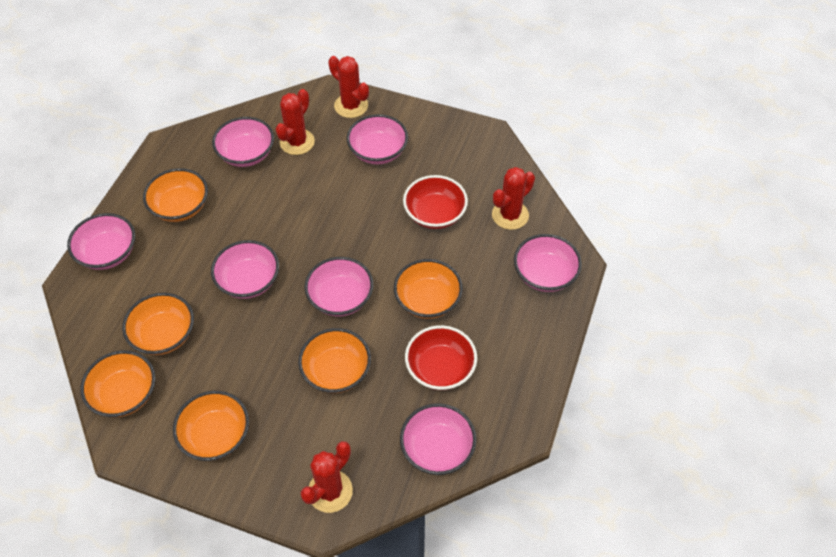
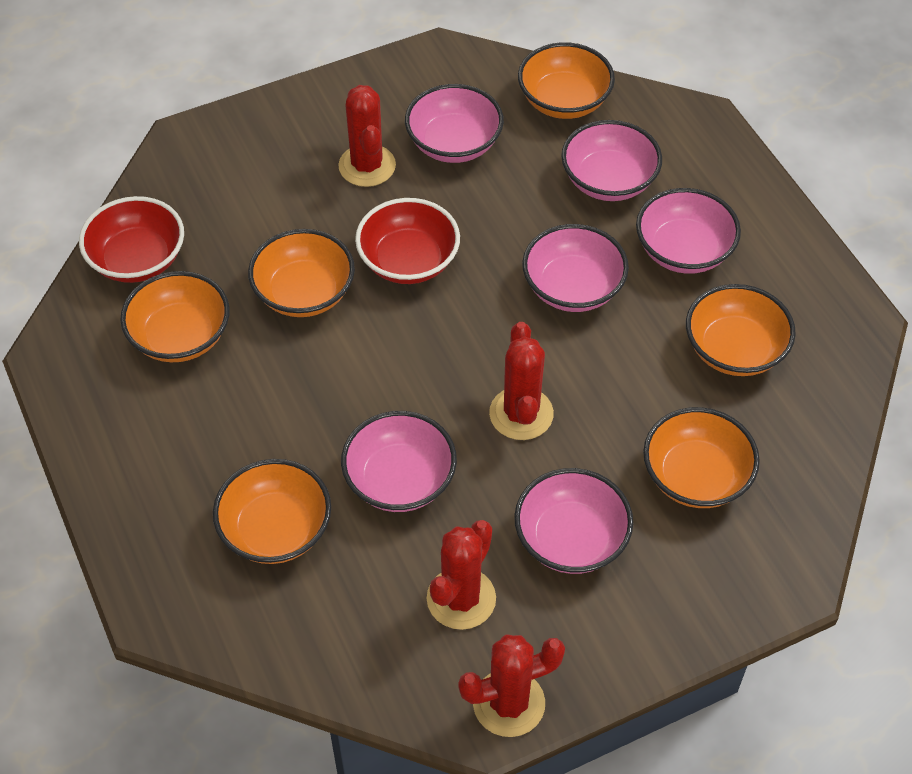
pink bowl: [67,213,135,270] [211,240,279,299] [212,117,274,167] [304,257,373,316] [347,114,408,164] [400,403,476,475] [514,234,582,292] = 7 -> [341,411,457,512] [405,84,504,163] [514,468,633,574] [522,224,629,312] [561,120,662,201] [636,188,741,274] = 6

